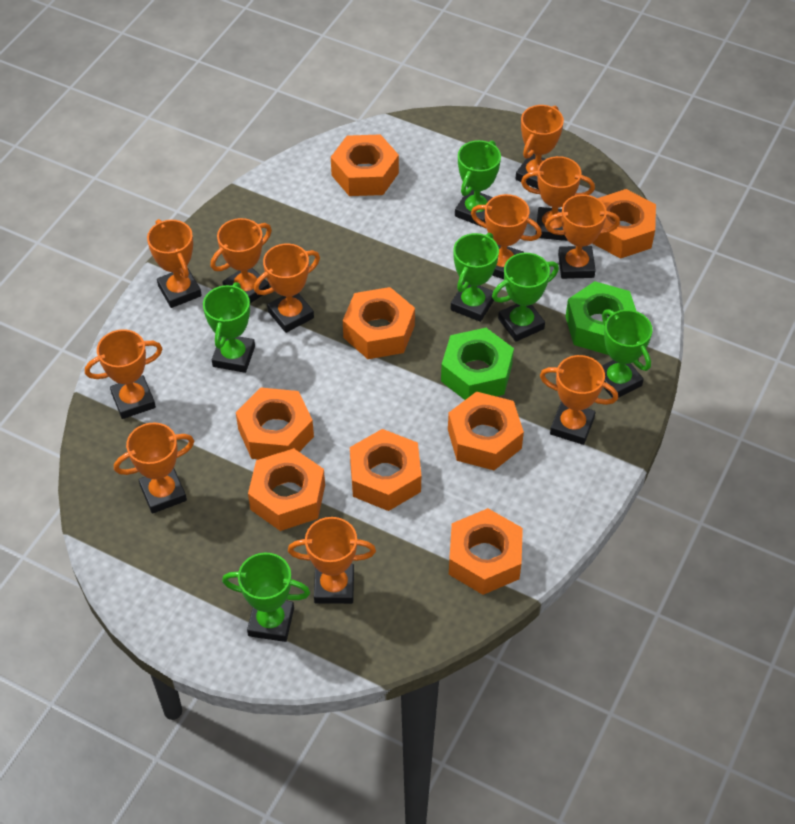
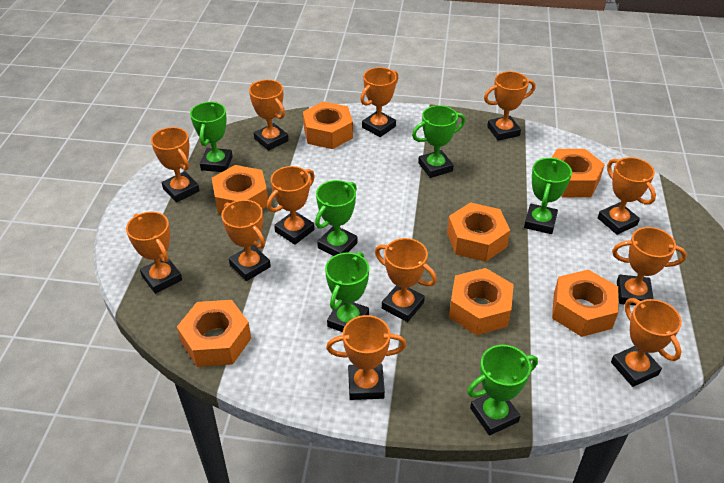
green nut: [441,328,514,400] [565,281,636,355] = 2 -> none = 0
orange nut: [236,387,314,459] [248,448,325,531] [331,134,399,196] [343,287,415,359] [350,429,421,511] [448,391,524,470] [449,508,523,595] [592,189,656,259] = 8 -> [177,300,251,367] [212,165,268,214] [303,101,353,149] [447,202,510,262] [449,268,514,335] [552,149,605,197] [552,269,619,337] = 7
orange trophy: [85,329,163,419] [114,422,194,514] [147,219,202,308] [211,218,272,303] [254,243,320,333] [288,517,376,604] [471,194,542,279] [515,105,564,189] [521,156,595,241] [540,355,618,445] [545,195,620,279] = 11 -> [126,211,182,294] [151,127,200,202] [221,200,271,281] [249,80,289,151] [267,166,315,245] [326,315,406,400] [360,67,398,137] [375,238,437,322] [484,71,535,141] [598,157,656,235] [611,298,682,387] [612,227,687,306] = 12

